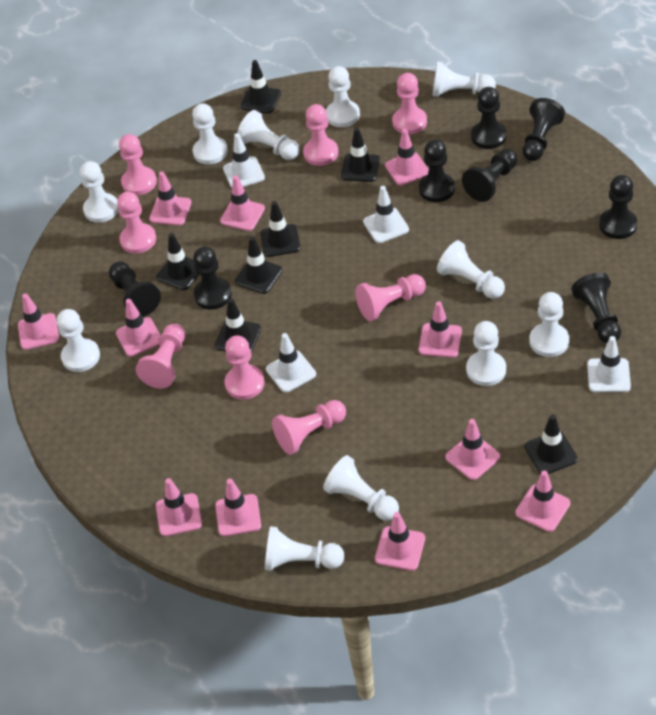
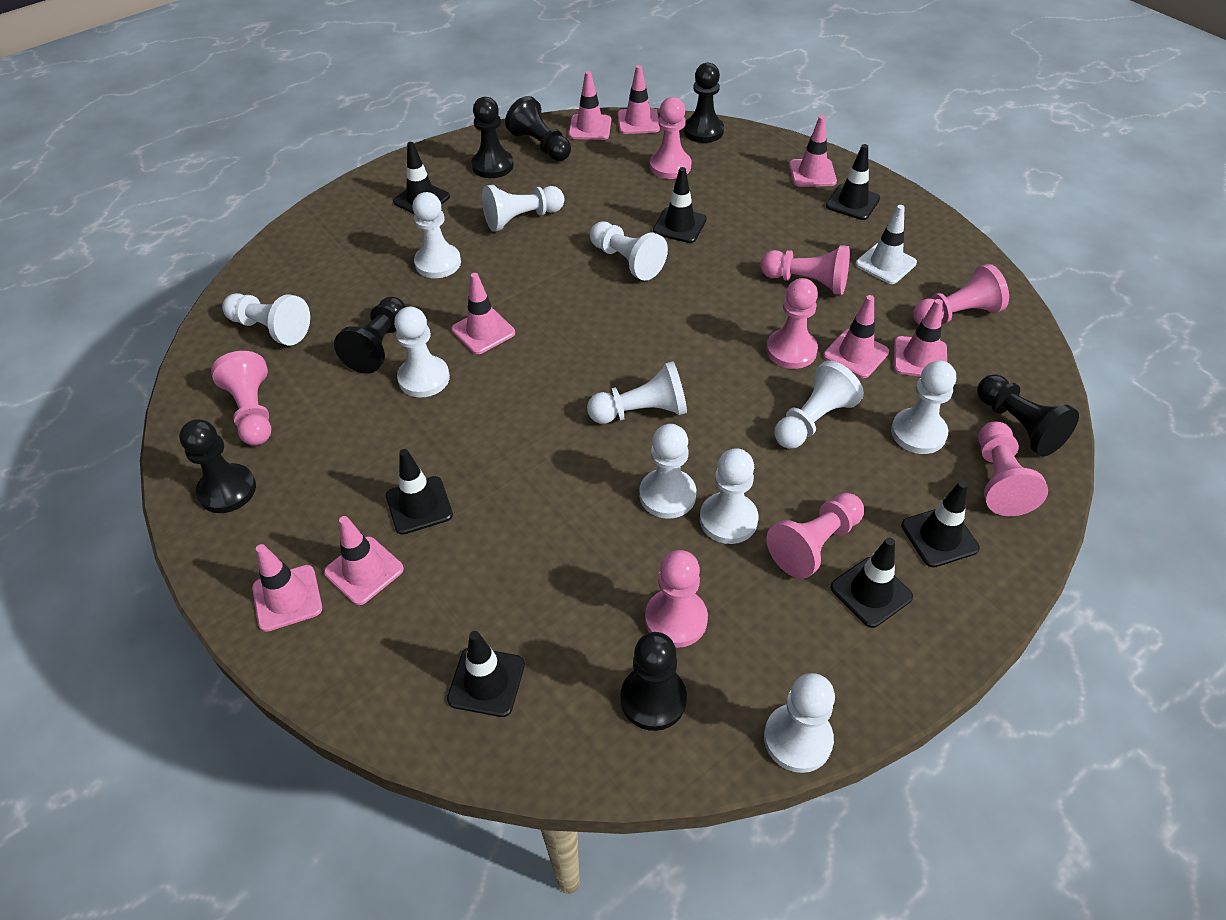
black pawn: [109,261,161,317] [193,246,232,310] [419,139,455,202] [462,149,518,202] [471,87,506,149] [522,98,565,161] [571,272,621,344] [599,175,638,239] = 8 -> [179,419,256,513] [334,297,406,374] [472,97,514,178] [505,96,571,161] [620,632,687,731] [684,63,724,143] [977,374,1079,457] = 7
pink traffic cone: [18,293,59,350] [116,299,160,357] [149,171,192,226] [156,478,202,536] [215,479,261,536] [220,175,265,231] [375,512,425,571] [385,129,429,186] [419,301,462,358] [445,419,500,480] [515,470,570,532] = 11 -> [252,544,322,632] [324,516,404,605] [452,273,515,354] [568,71,611,140] [618,65,660,134] [789,115,837,187] [823,295,889,378] [894,299,947,377] = 8
white traffic cone: [223,133,265,188] [266,333,316,393] [363,186,409,243] [587,336,631,392] = 4 -> [856,205,917,284] = 1

